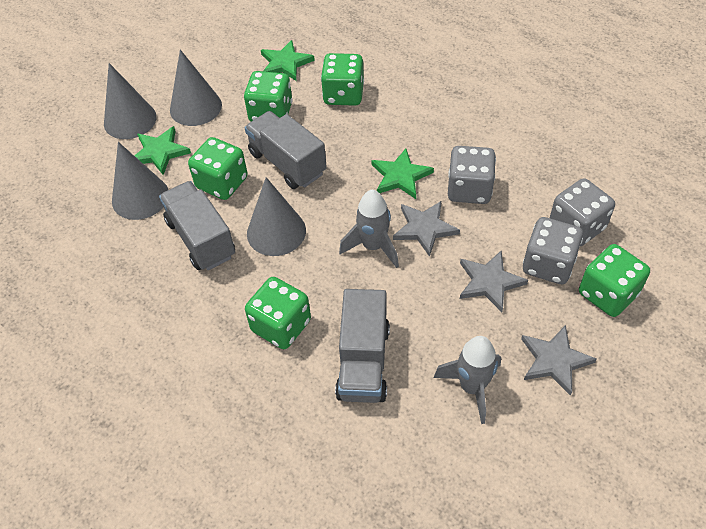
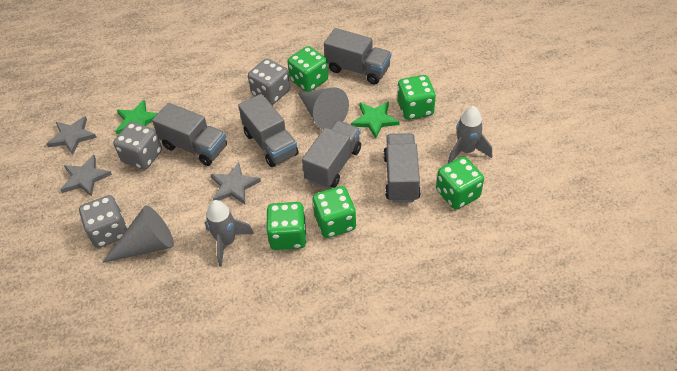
green star: [134,126,191,175] [261,40,315,81] [372,148,434,199] = 3 -> [115,100,158,134] [351,101,400,139] = 2
grey cone: [104,63,157,139] [112,142,168,220] [170,50,222,126] [247,177,306,256] = 4 -> [102,206,174,263] [298,87,349,129] = 2
grey truck: [159,181,235,270] [245,111,327,189] [335,289,390,403] = 3 -> [152,103,227,166] [238,94,299,167] [302,120,361,189] [324,28,391,85] [383,133,421,203] = 5

